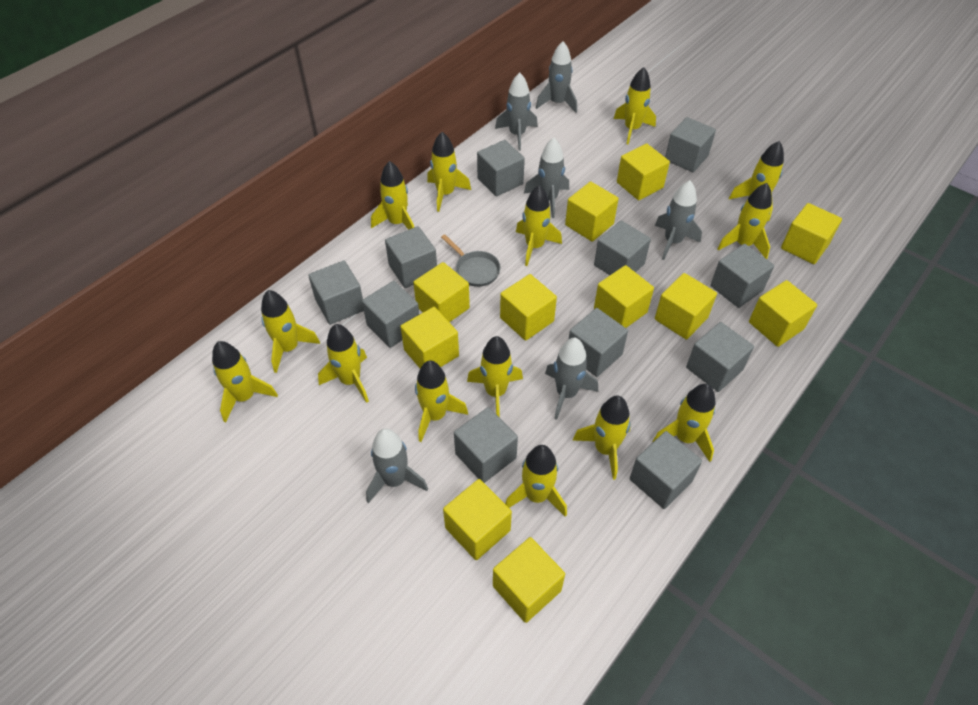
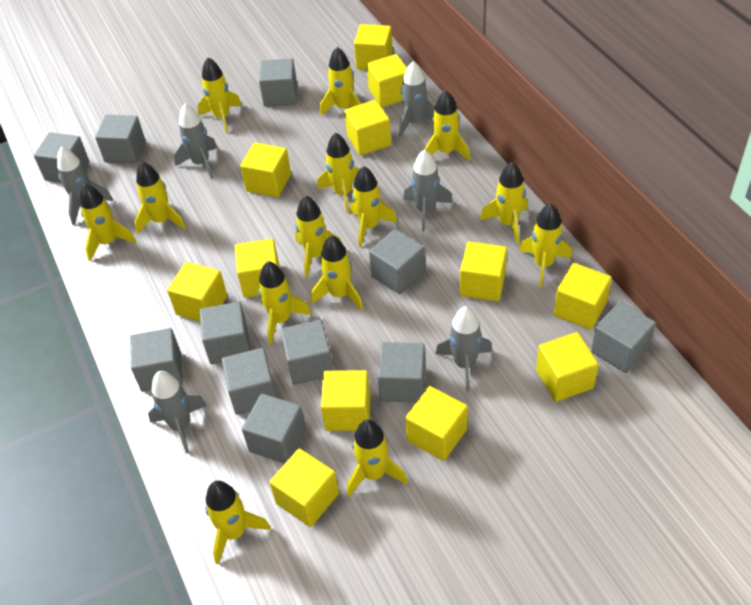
grey pan: [441,235,500,287] = 1 -> none = 0
yellow cube: [400,307,459,369] [413,262,470,322] [443,479,512,560] [493,537,565,623] [500,274,557,341] [565,181,619,242] [594,265,654,328] [617,143,670,200] [655,273,717,340] [749,280,817,347] [781,203,842,264] = 11 -> [167,262,227,321] [235,238,280,298] [240,142,291,197] [269,448,339,527] [321,370,370,431] [344,100,391,156] [354,24,393,70] [367,54,407,108] [405,386,468,461] [460,241,507,301] [536,332,599,402] [554,263,612,330] = 12

